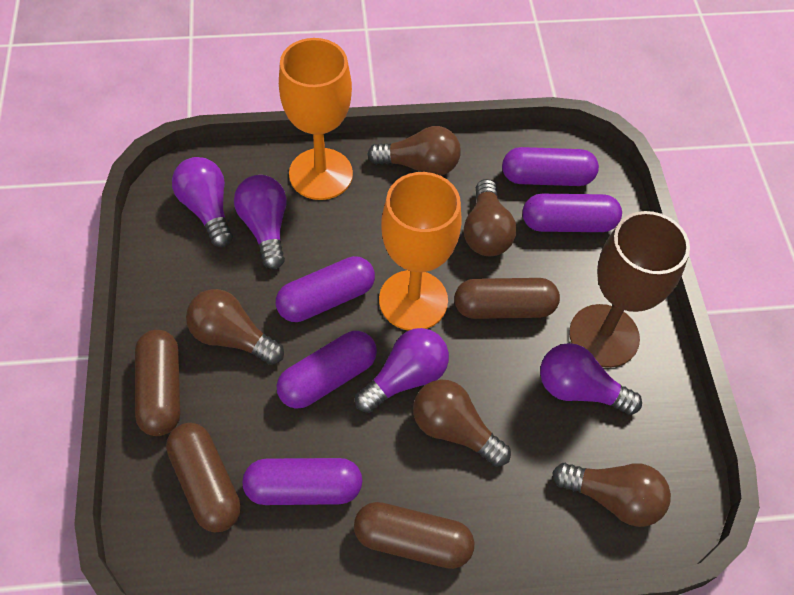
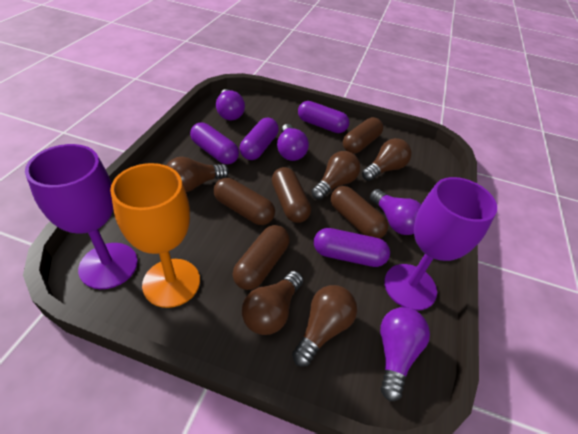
brown capsule: [135,330,180,436] [166,423,241,532] [354,502,474,569] [454,278,560,319] = 4 -> [214,178,275,225] [232,225,290,290] [272,167,311,223] [331,186,388,239] [343,117,383,154] = 5
brown goblet: [569,211,690,368] = 1 -> none = 0
orange goblet: [279,38,353,200] [379,172,462,330] = 2 -> [110,163,200,308] = 1
purple capsule: [243,458,362,505] [276,256,375,322] [277,331,377,409] [502,147,599,186] [523,194,622,232] = 5 -> [190,123,239,164] [240,118,279,160] [298,101,349,133] [314,228,390,267] = 4
purple goblet: none = 0 -> [25,144,138,289] [384,177,497,311] = 2

